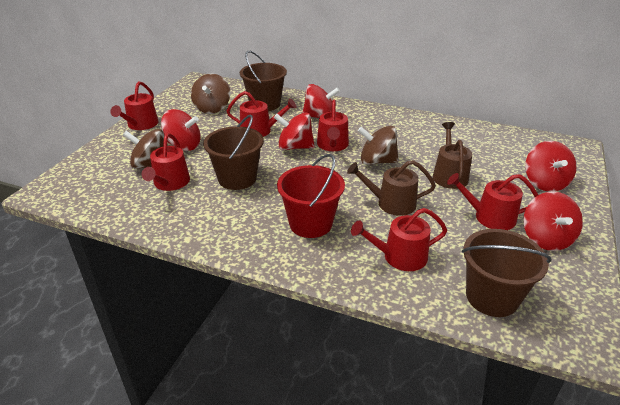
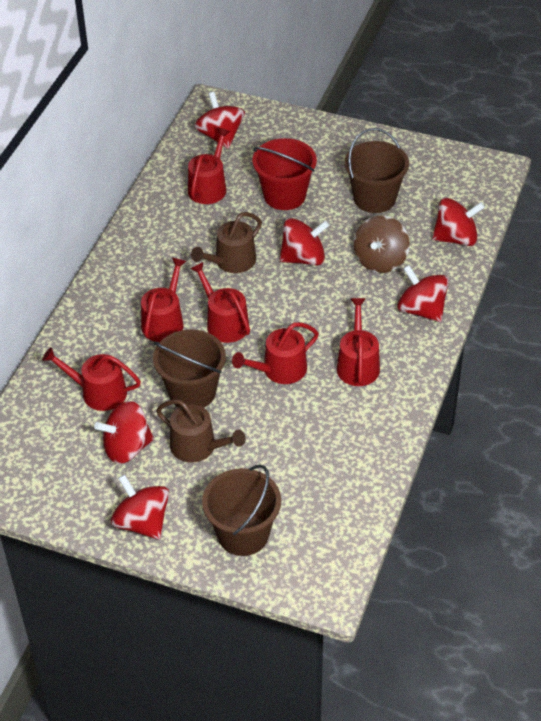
brown spinning top: [123,129,164,169] [191,74,230,114] [358,126,399,165] = 3 -> [354,215,410,273] = 1
red spinning top: [161,109,201,151] [274,112,315,150] [302,84,340,118] [523,191,583,251] [525,141,577,192] = 5 -> [94,401,154,464] [111,474,169,540] [194,92,245,149] [279,218,329,266] [397,265,449,322] [432,198,485,246] = 6

